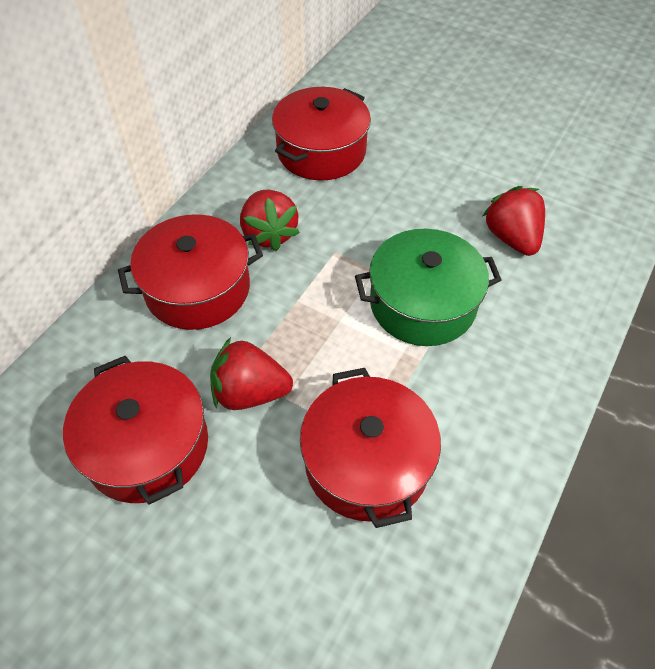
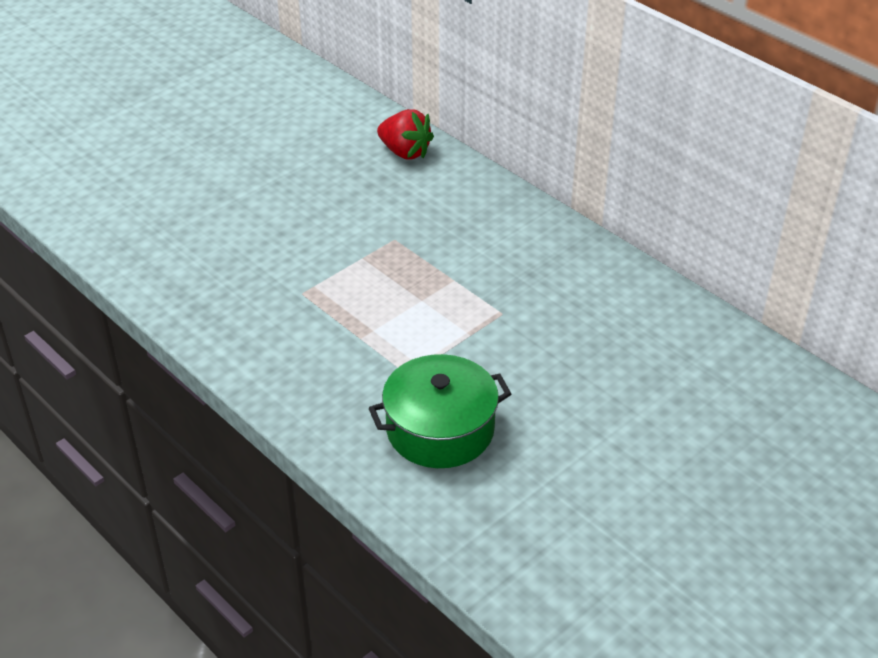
red pot: [63,356,208,505] [118,214,263,330] [272,87,371,180] [300,368,441,528] = 4 -> none = 0
red strawberry: [210,337,293,410] [240,190,300,251] [483,186,545,256] = 3 -> [377,109,434,160] = 1

